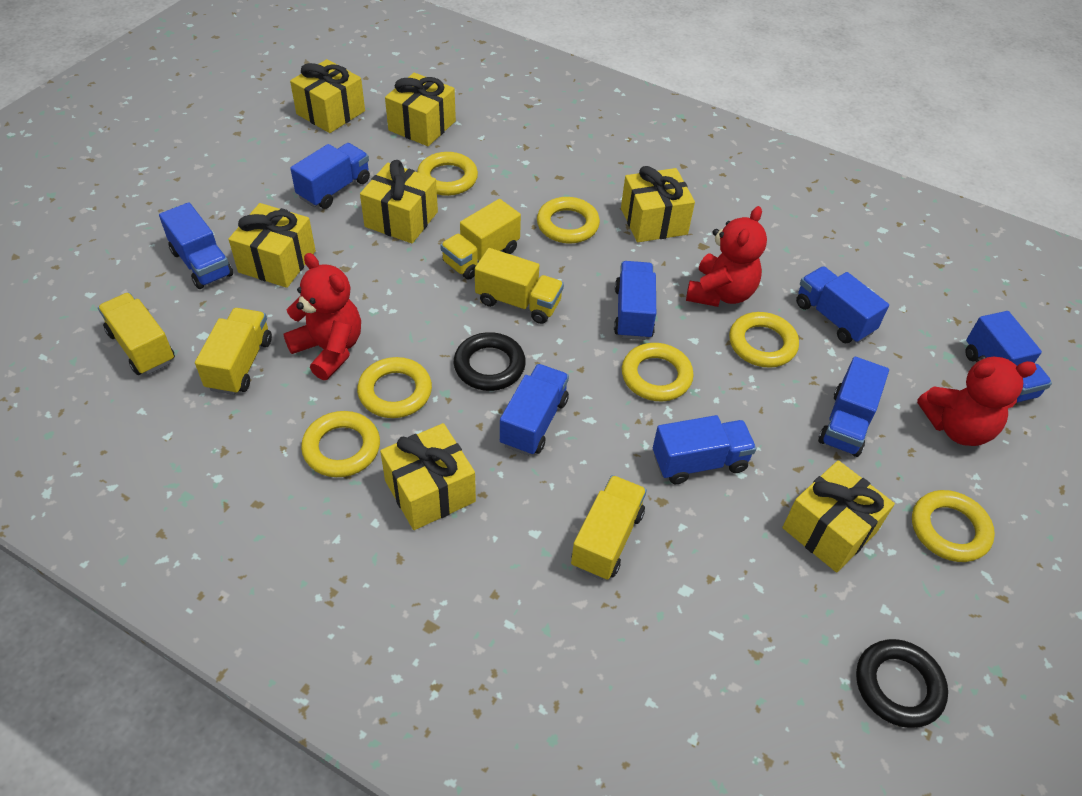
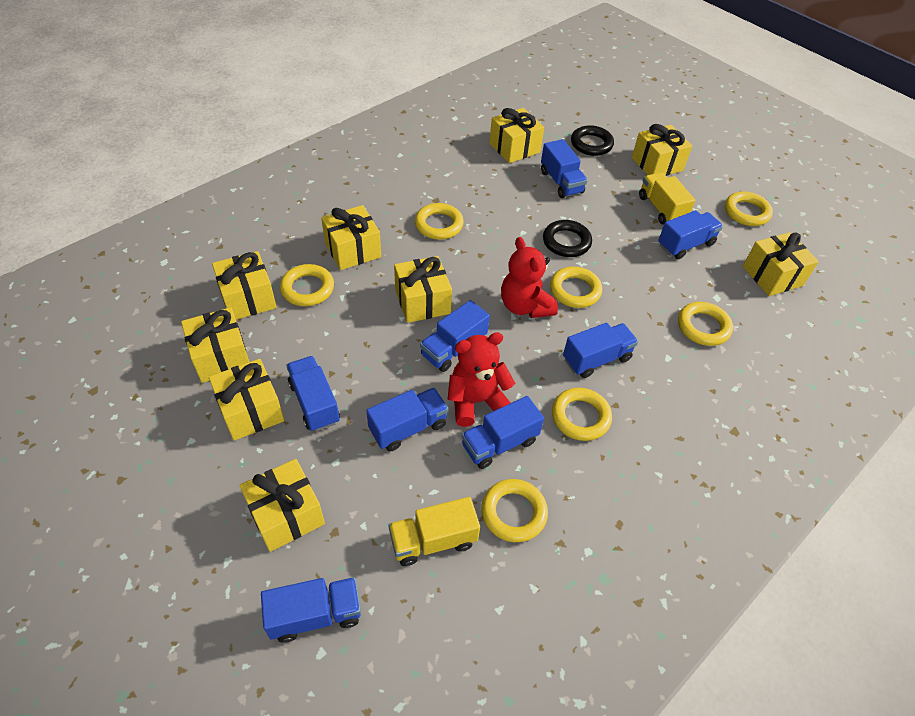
red teddy bear: [284,253,361,380] [686,206,767,307] [917,355,1037,446] = 3 -> [448,332,515,427] [501,237,558,318] = 2
yellow gift: [228,203,316,288] [290,59,365,133] [360,160,438,243] [380,423,476,530] [385,73,456,146] [621,166,695,242] [782,460,895,572] = 7 -> [181,307,249,383] [209,359,284,441] [212,251,277,320] [240,459,325,552] [321,205,381,270] [394,256,452,323] [489,108,544,163] [632,124,692,176] [743,232,819,296] = 9
yellow truck: [98,293,175,375] [195,308,272,395] [440,199,521,279] [475,248,564,324] [571,475,647,580] = 5 -> [388,497,480,566] [639,172,695,225] = 2

